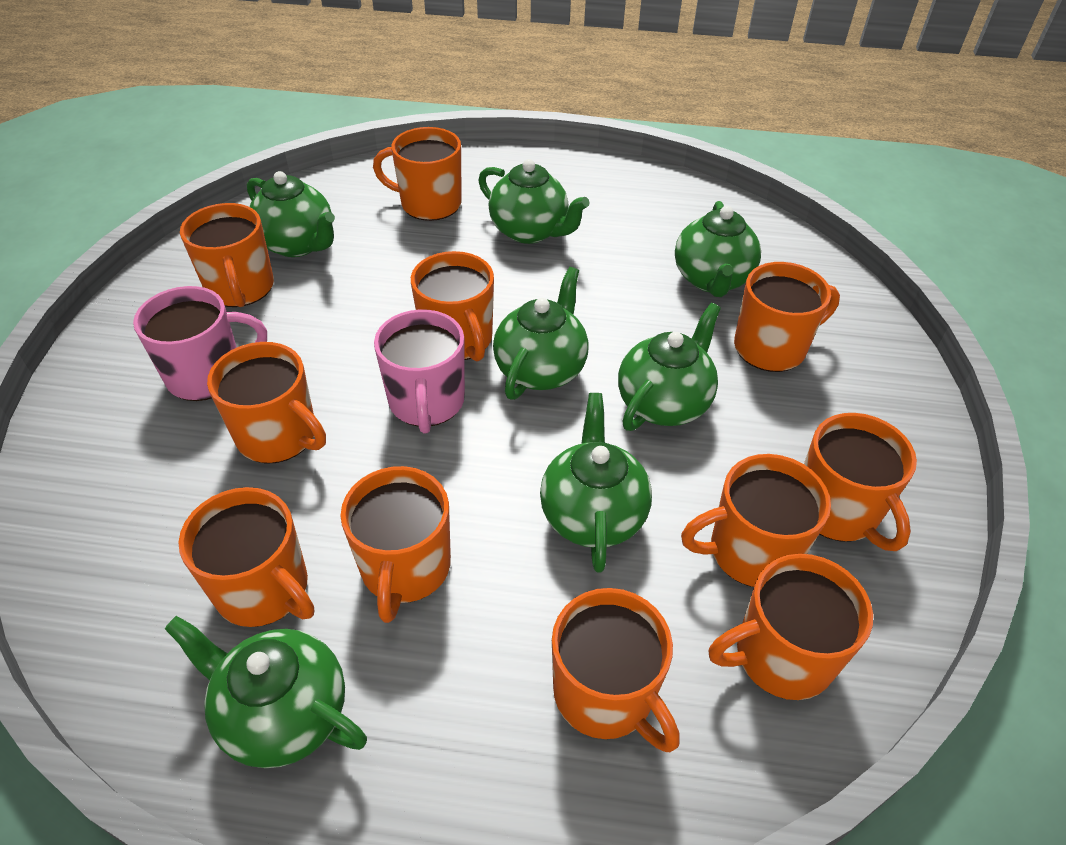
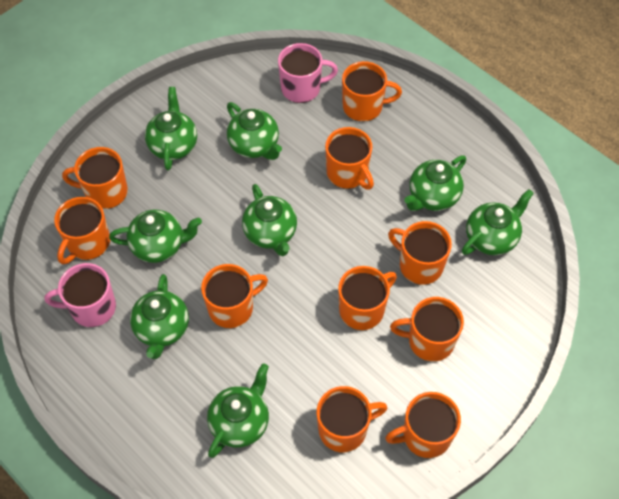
green teapot: [165,616,367,768] [247,171,335,257] [478,159,590,244] [493,267,589,400] [540,393,652,573] [618,303,721,431] [675,201,761,297] = 7 -> [109,210,202,263] [130,274,189,359] [145,87,197,170] [207,363,269,458] [227,102,282,160] [242,184,297,256] [404,155,466,211] [462,189,534,255] = 8
orange mug: [179,487,314,627] [180,203,274,307] [207,342,326,464] [340,466,451,623] [373,127,462,221] [411,251,494,361] [552,588,680,752] [681,454,831,587] [709,554,873,700] [734,262,840,372] [804,413,917,551] = 11 -> [54,197,110,264] [62,147,128,209] [201,264,268,328] [317,386,387,452] [325,127,374,190] [338,266,397,330] [342,61,402,122] [385,392,461,458] [388,221,452,285] [390,297,464,362] = 10

